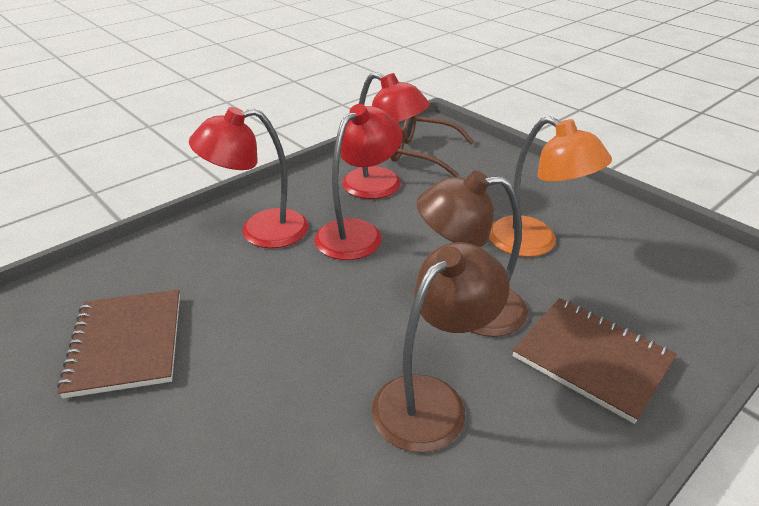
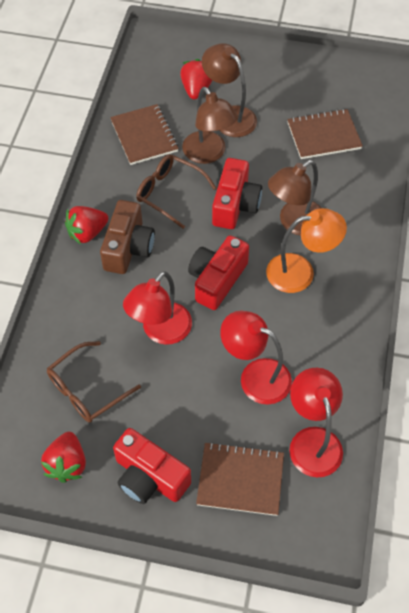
brown camera: none = 0 -> [100,200,155,274] = 1
brown glasses: [390,116,474,177] = 1 -> [47,341,141,422] [136,154,216,229] = 2
brown lamp: [372,242,510,453] [416,171,528,337] = 2 -> [182,87,238,164] [202,43,257,137] [268,160,321,236] = 3
brown notebook: [57,289,180,398] [512,298,677,424] = 2 -> [110,104,179,165] [196,442,284,516] [287,109,363,159] = 3
red camera: none = 0 -> [113,428,191,504] [188,235,249,310] [212,158,262,229] = 3
red strawberry: none = 0 -> [41,432,86,483] [65,206,108,245] [180,59,213,100] = 3

